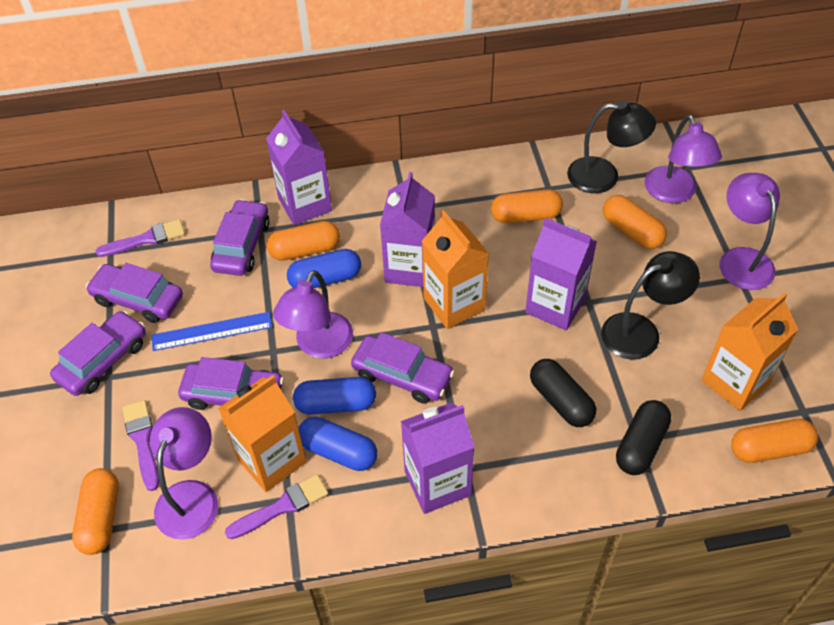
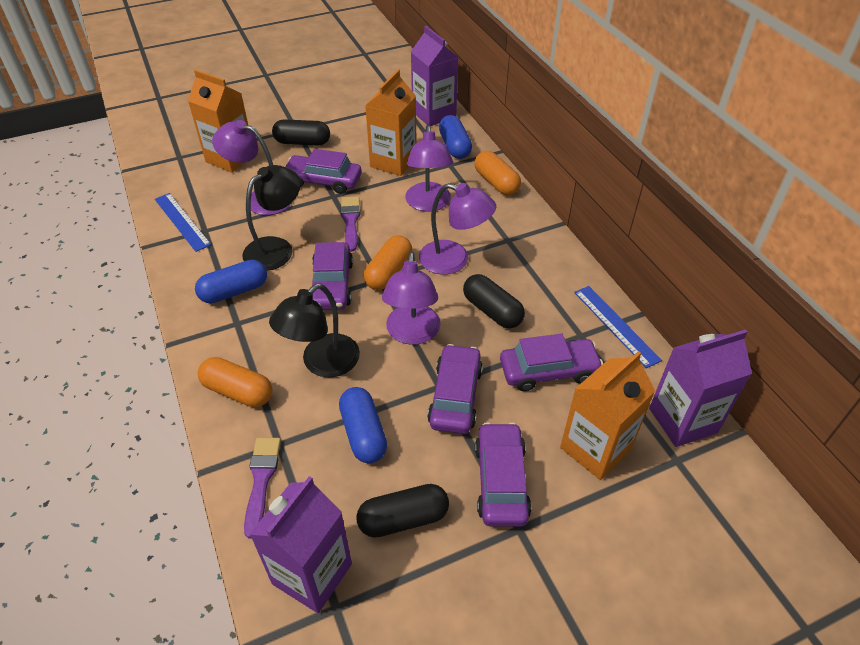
black capsule: [530,359,596,427] [616,400,671,475] = 2 -> [272,119,330,145] [356,484,449,538] [463,274,525,328] = 3
blue ruler: [151,312,272,351] = 1 -> [155,193,211,252] [574,286,662,368] = 2
orange capsule: [72,468,119,555] [267,221,340,261] [491,189,563,223] [603,195,667,249] [731,419,818,463] = 5 -> [198,357,272,407] [364,235,412,290] [474,151,521,195] = 3
purple brush: [96,219,185,257] [122,400,159,491] [225,474,328,539] = 3 -> [244,438,281,539] [341,196,361,252] = 2
purple carton: [266,110,332,225] [380,172,435,287] [401,402,474,514] [525,218,597,330] = 4 -> [249,476,352,613] [411,26,458,126] [649,330,752,447] = 3

